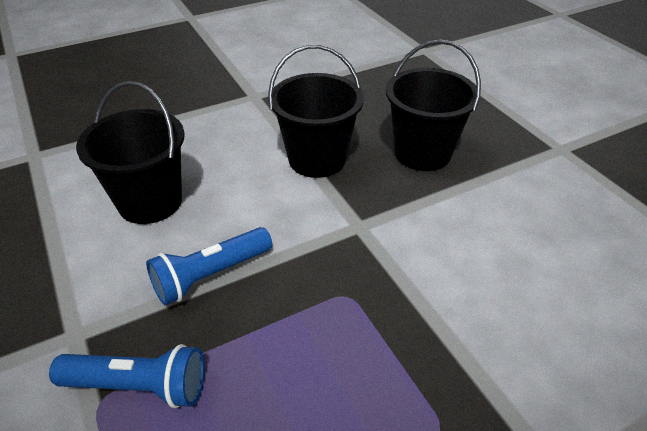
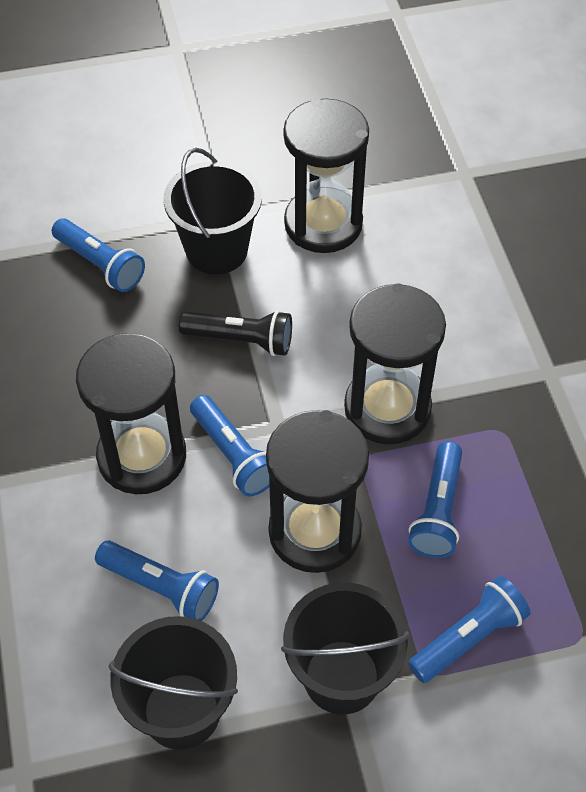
black flashlight: none = 0 -> [179,310,292,356] = 1
black hourglass: none = 0 -> [76,333,186,494] [266,410,369,573] [283,98,369,253] [344,283,446,444] = 4
blue flashlight: [49,344,204,408] [146,227,272,306] = 2 -> [52,218,145,292] [95,541,219,621] [190,395,269,496] [408,441,462,558] [408,576,530,683] = 5

